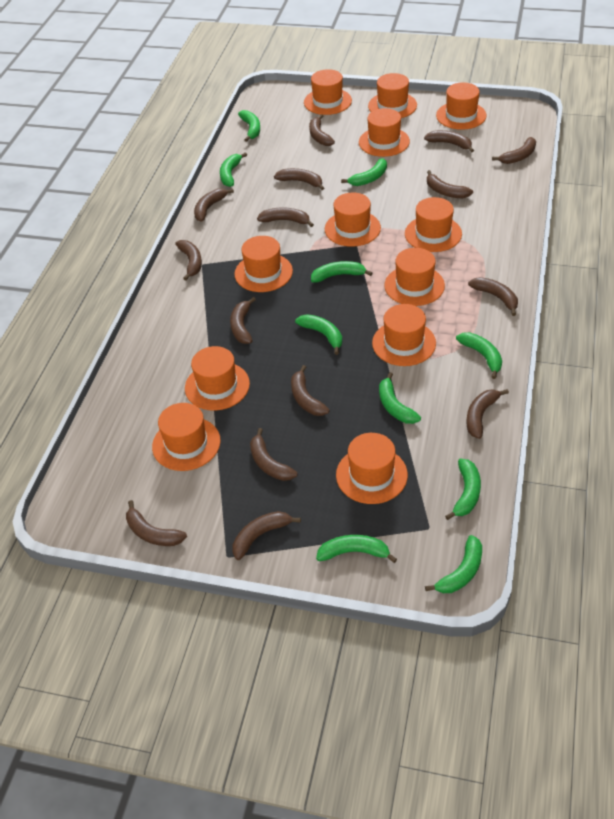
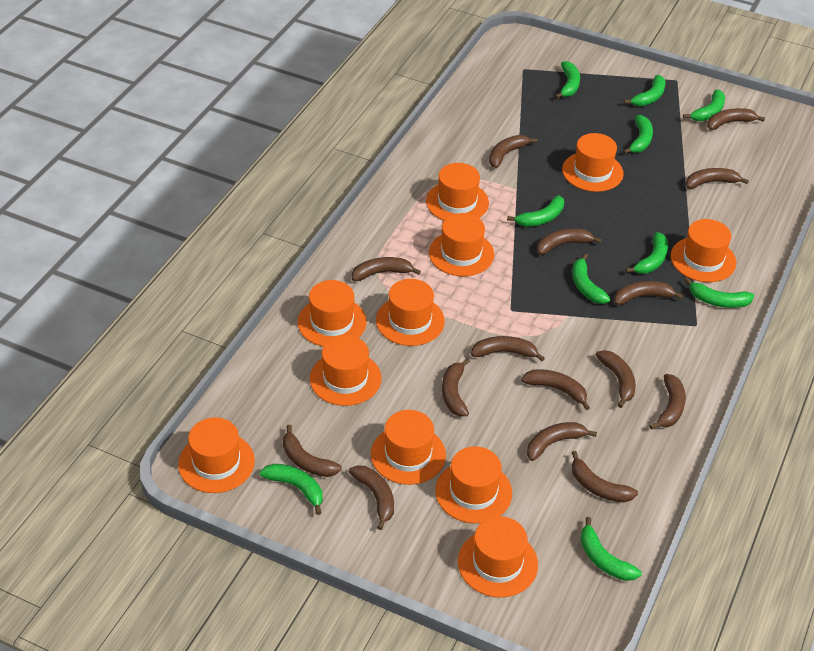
orange hat: [152,403,221,471] [185,346,250,411] [234,236,293,292] [304,69,352,115] [325,192,381,247] [336,433,408,504] [359,108,410,157] [368,73,417,118] [372,304,436,366] [384,248,445,306] [405,197,462,252] [436,82,486,130] = 12 -> [178,417,255,493] [298,280,367,346] [310,335,382,406] [371,410,446,485] [376,279,445,346] [426,163,489,221] [429,213,494,276] [435,446,512,523] [458,516,538,598] [562,133,624,192] [671,219,736,282] = 11

